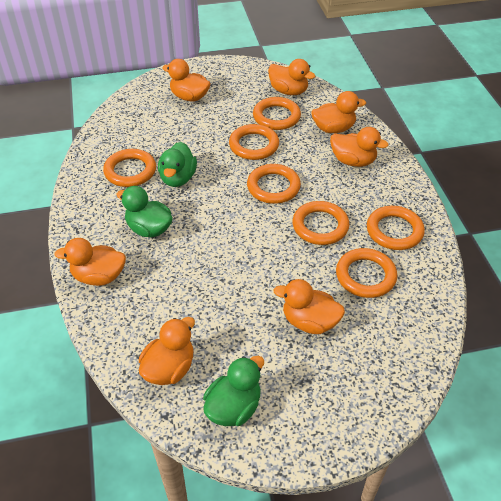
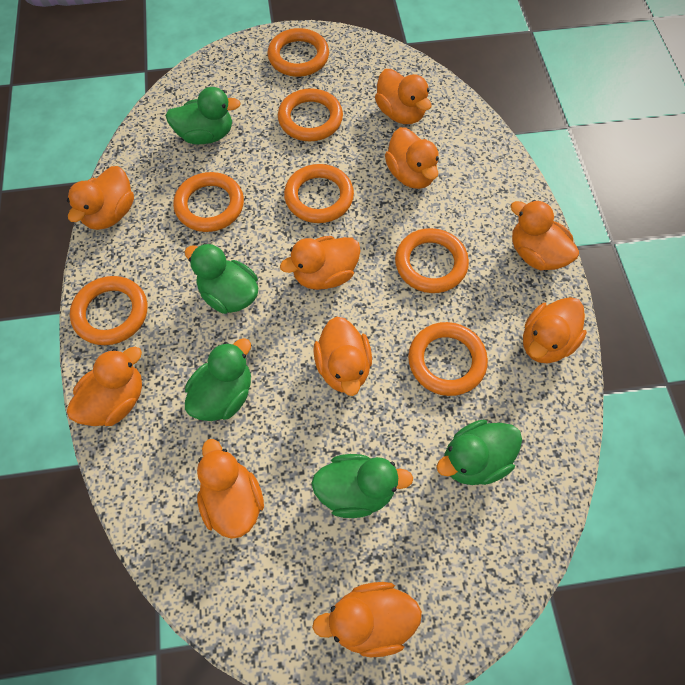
green duck: [116,186,172,238] [158,142,197,187] [203,356,264,426] = 3 -> [166,87,241,144] [184,243,258,314] [185,338,251,421] [311,454,413,518] [437,419,522,485] = 5
orange duck: [54,238,126,286] [139,317,195,385] [162,59,211,101] [268,59,315,95] [273,279,345,334] [311,91,366,133] [330,127,389,167] = 7 -> [67,166,134,230] [67,347,142,426] [197,439,264,539] [280,236,361,290] [312,582,422,657] [313,316,372,396] [375,69,431,124] [385,127,439,189] [511,200,579,270] [523,297,587,363] = 10

